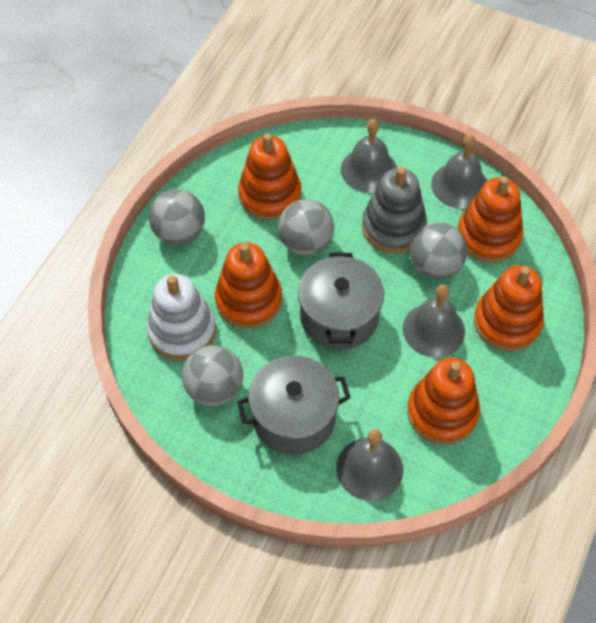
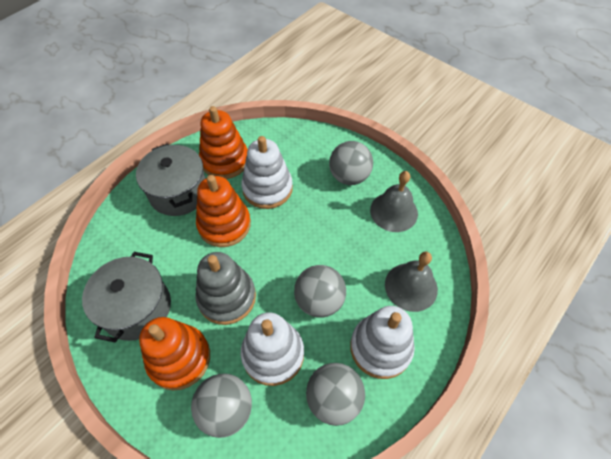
grey bell: [336,429,403,501] [341,119,397,193] [403,284,465,358] [431,135,487,209] = 4 -> [370,171,418,232] [385,252,438,312] = 2
orange stacking toy: [215,242,282,329] [238,133,301,220] [407,358,480,445] [458,176,523,263] [474,265,544,352] = 5 -> [139,317,210,391] [196,175,251,247] [199,106,248,179] = 3
white stacking toy: [147,274,216,360] = 1 -> [241,136,293,209] [241,312,304,386] [350,306,415,379] = 3

